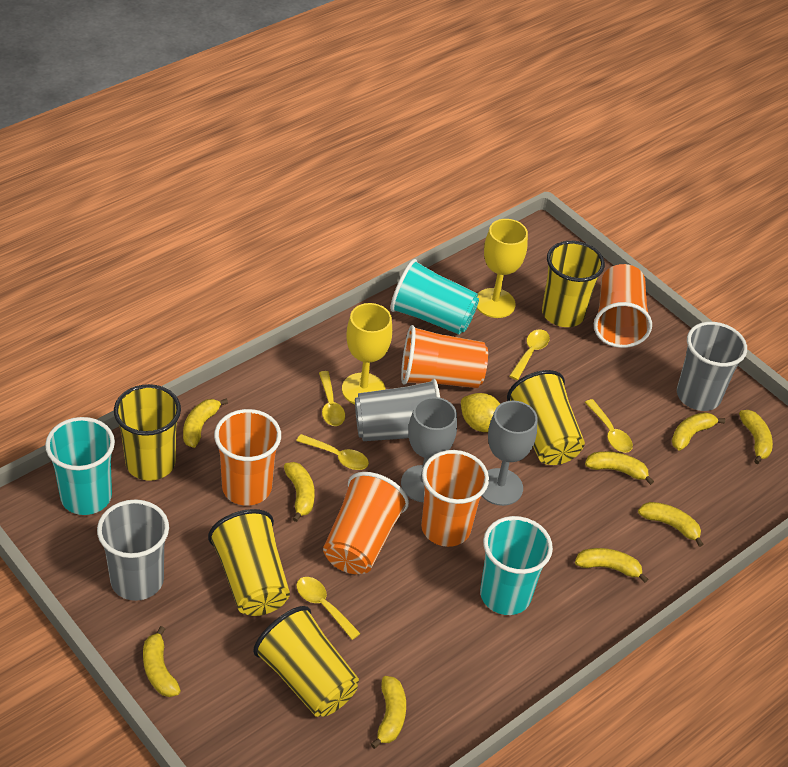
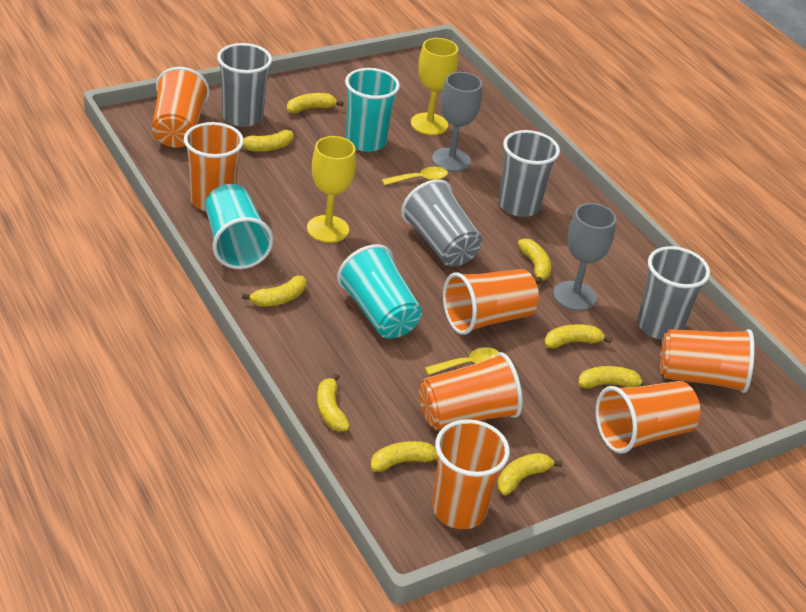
grey cup: [97,499,169,601] [355,379,440,441] [677,322,747,411] = 3 -> [217,43,272,127] [401,179,482,267] [498,130,560,217] [637,246,710,340] = 4
orange cup: [214,409,281,506] [323,472,409,574] [401,325,488,388] [421,450,489,547] [594,264,652,348] = 5 -> [152,67,210,148] [184,122,244,211] [419,352,523,430] [432,419,510,529] [443,269,539,335] [596,381,700,454] [660,329,755,393] = 7
yellow cup: [114,384,181,481] [208,509,290,616] [253,606,359,717] [507,370,585,465] [542,241,605,327] = 5 -> none = 0
yellow lemon: [461,393,500,432] = 1 -> none = 0
yellow spoon: [296,434,369,470] [296,577,361,640] [319,371,345,426] [510,329,550,380] [585,399,633,453] = 5 -> [382,167,448,185] [425,347,499,375] = 2

